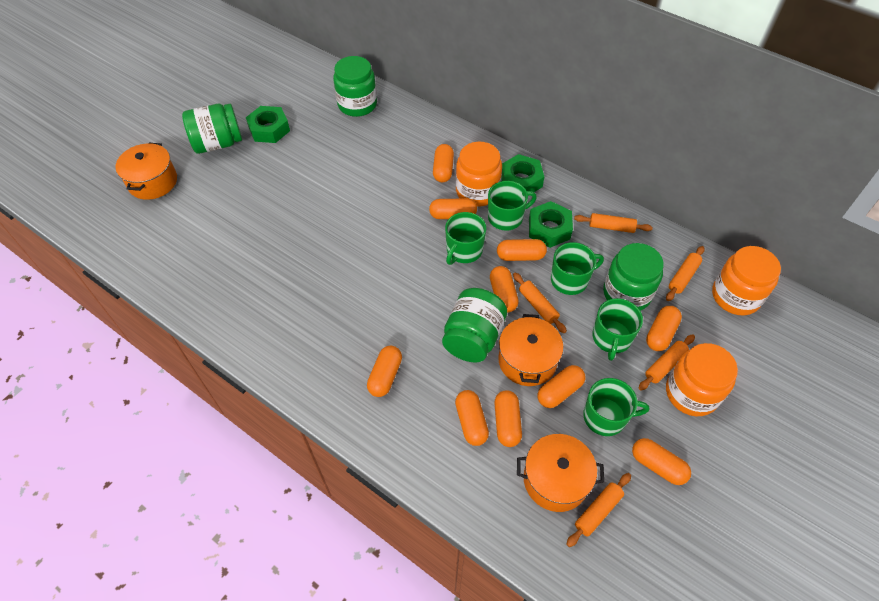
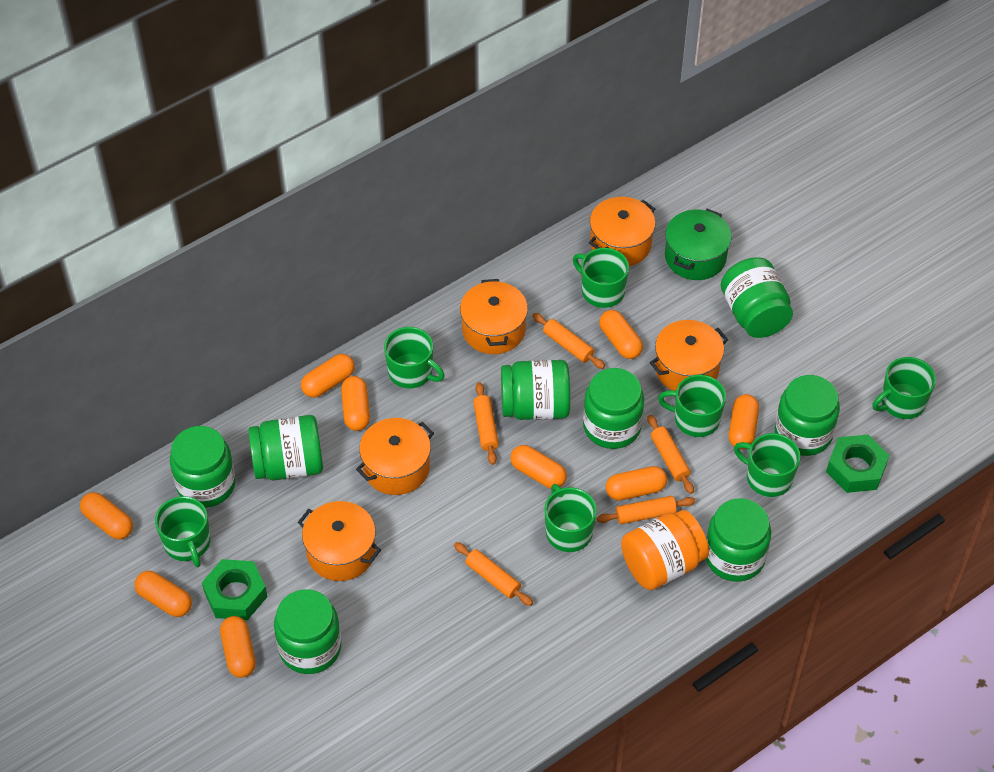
green jar: [182,104,242,154] [333,56,377,117] [442,288,507,363] [603,243,664,311] = 4 -> [170,426,236,508] [248,415,323,480] [274,589,341,674] [501,360,570,420] [583,368,644,449] [706,498,771,582] [721,257,793,338] [775,375,840,456] = 8
green mug: [445,212,486,265] [488,181,537,231] [551,242,604,295] [583,378,649,436] [592,298,643,361] = 5 -> [155,496,210,567] [384,327,445,388] [544,484,597,552] [573,248,629,308] [658,375,726,437] [734,433,800,497] [872,357,936,419] = 7
green nut: [246,106,290,143] [501,154,544,196] [529,201,573,248] = 3 -> [202,559,268,620] [826,435,889,493] = 2
green pot: none = 0 -> [665,209,732,280] = 1
orange capsule: [367,346,402,397] [429,198,477,219] [433,144,454,182] [455,390,489,446] [490,266,519,312] [494,390,522,447] [497,239,547,261] [538,365,585,408] [632,438,691,485] [646,306,682,351] = 10 -> [80,492,133,540] [134,571,192,617] [220,616,256,678] [301,354,355,398] [341,376,370,431] [510,445,567,489] [599,310,643,359] [606,466,667,501] [729,394,759,449] = 9
orange jar: [456,142,502,206] [666,343,738,416] [712,246,781,315] = 3 -> [621,510,709,590] = 1
orange pot: [115,143,177,200] [498,314,564,386] [517,434,604,512] = 3 -> [298,501,381,581] [356,418,434,495] [460,279,528,354] [589,197,655,266] [650,320,728,391] = 5

